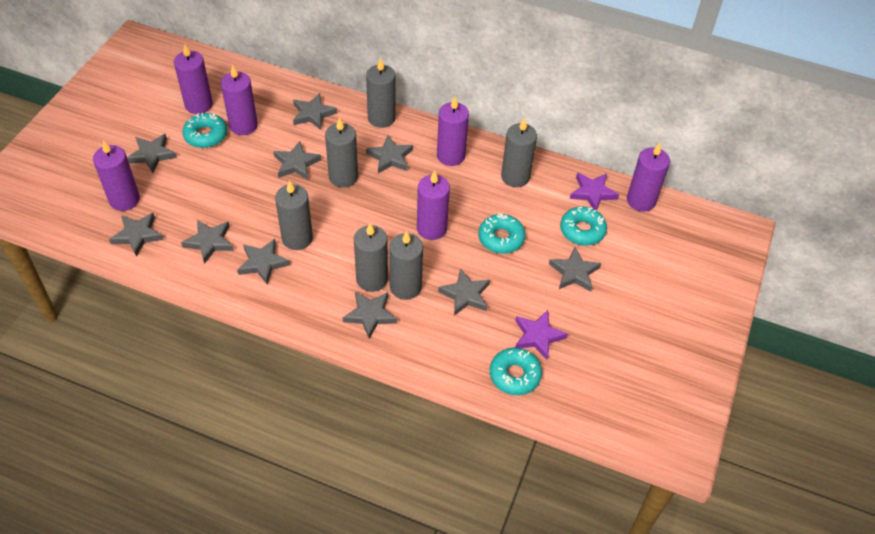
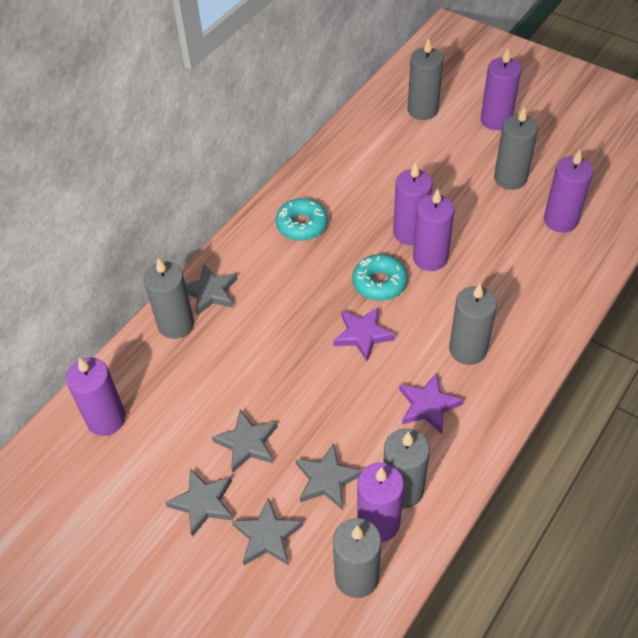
grey star: [109,213,164,257] [127,134,177,173] [181,220,234,264] [237,239,290,285] [273,141,321,180] [293,93,337,130] [343,292,397,339] [366,135,413,173] [438,268,490,316] [549,247,601,292] = 10 -> [165,468,233,537] [185,264,238,316] [212,410,278,473] [232,497,303,566] [295,443,362,510] = 5
turquoise donut: [182,113,227,148] [478,213,526,254] [490,348,542,395] [560,206,607,246] = 4 -> [276,198,328,241] [352,254,408,301] = 2

